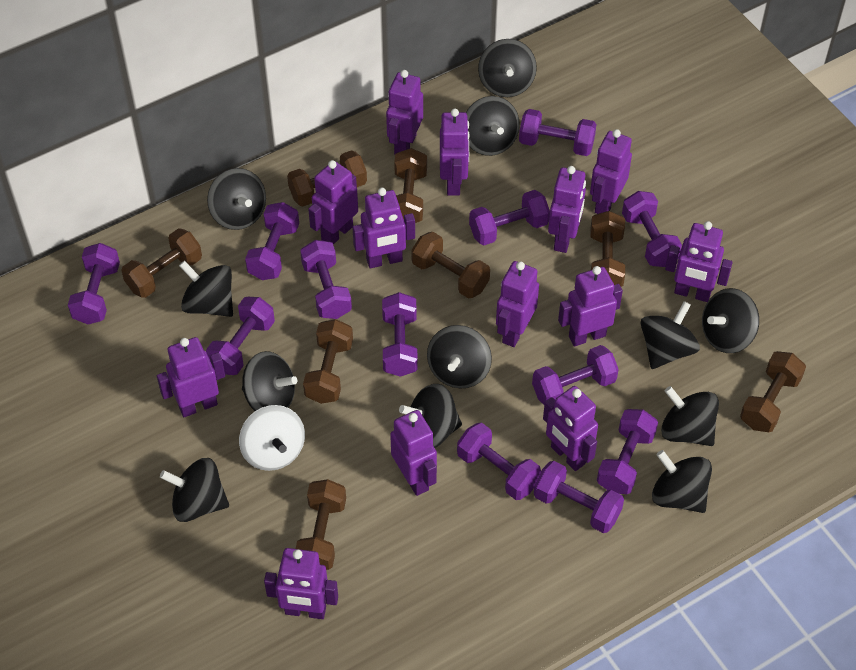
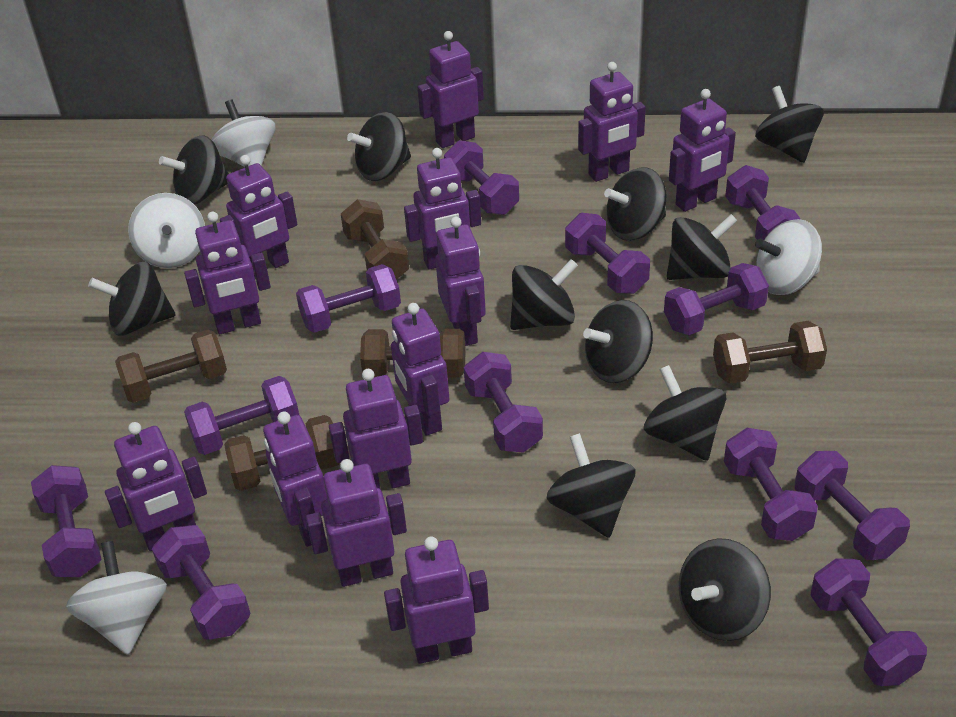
black spinning top: [160,458,229,522] [179,261,233,317] [207,168,266,230] [242,351,297,411] [399,384,462,448] [427,325,492,389] [466,96,520,156] [478,39,537,97] [640,301,700,369] [652,450,712,513] [661,386,719,446] [702,288,759,353] = 12 -> [88,261,176,335] [159,135,229,205] [347,112,411,181] [510,259,578,330] [546,433,635,538] [583,300,653,383] [604,168,667,241] [644,365,726,461] [667,214,737,280] [679,538,771,641] [755,86,824,163] = 11
brown dumbbell: [121,228,202,298] [287,150,367,207] [296,479,346,570] [303,319,353,404] [394,148,427,223] [411,232,490,299] [590,211,625,287] [740,351,806,432] = 8 -> [115,329,227,403] [224,415,340,491] [341,199,409,280] [360,329,465,377] [713,321,827,383] = 5
white spinning top: [239,405,305,471] = 1 -> [66,541,167,655] [128,193,205,268] [211,100,275,167] [755,219,822,295] = 4

